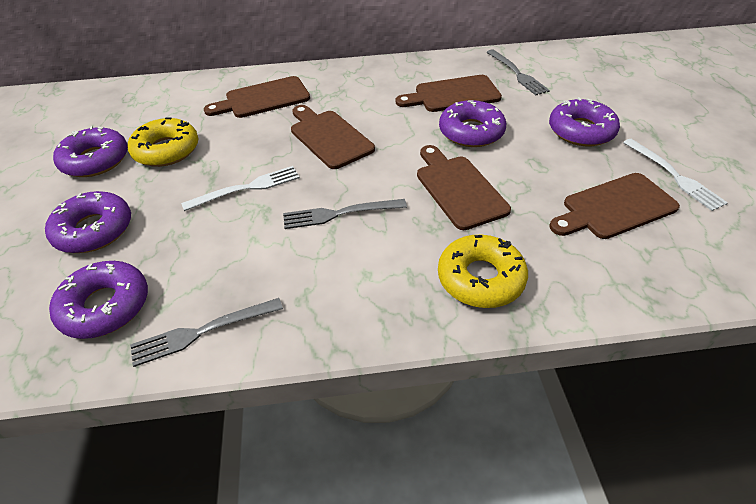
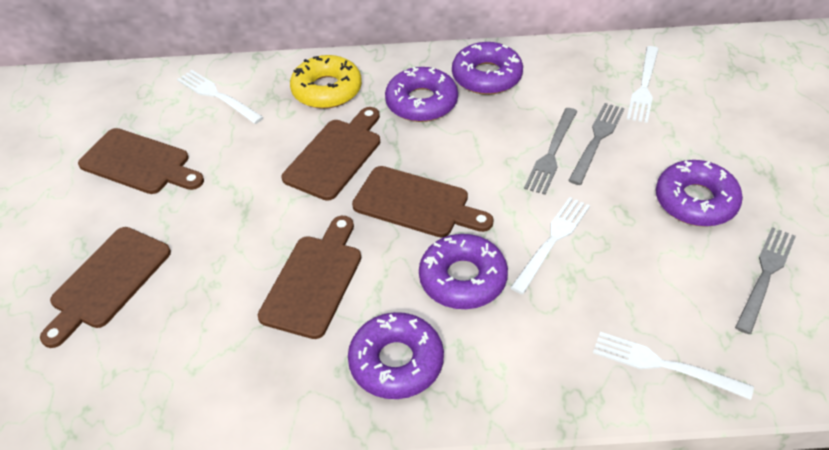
white fork: [181,166,300,211] [623,139,728,211] = 2 -> [177,70,264,124] [510,197,590,294] [593,332,754,400] [627,46,658,123] = 4
yellow donut: [128,117,198,167] [438,235,528,308] = 2 -> [290,55,362,109] = 1

